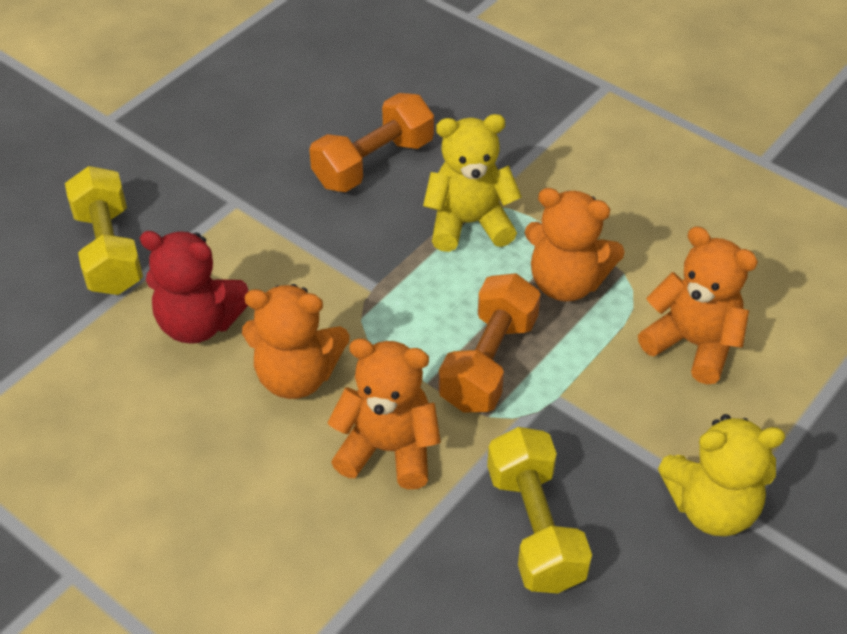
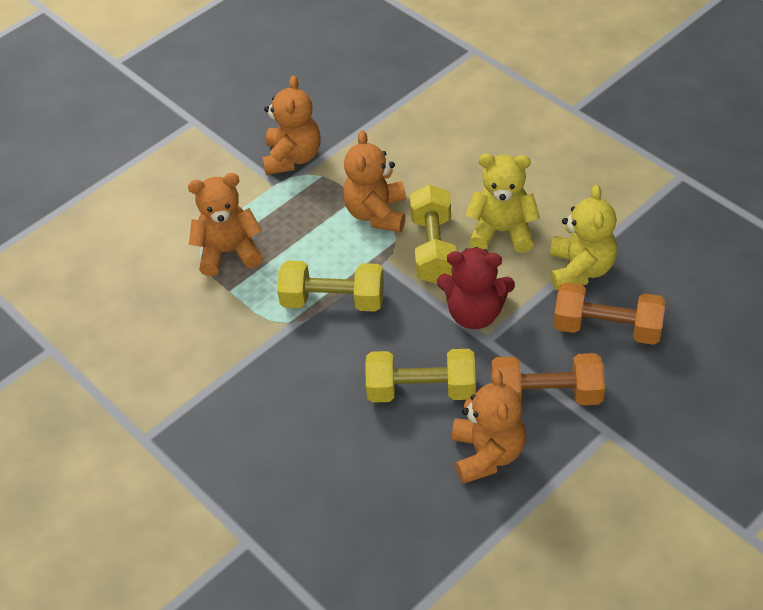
yellow dumbbell: [65,166,143,295] [487,427,592,593] = 2 -> [277,260,384,312] [365,349,476,403] [410,184,456,284] = 3

